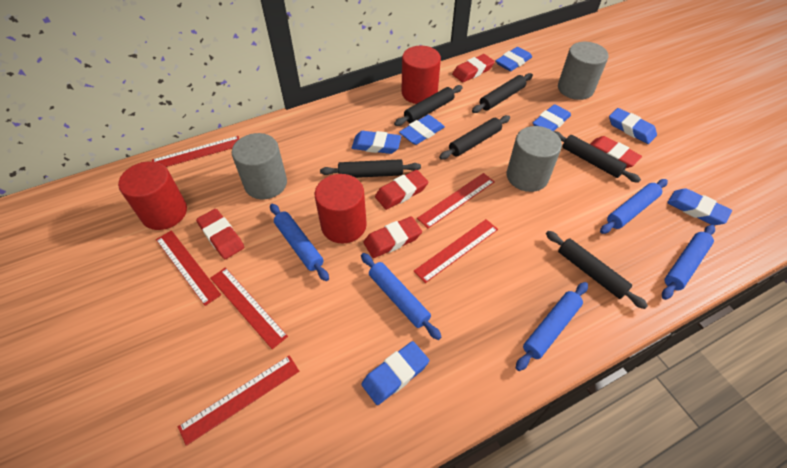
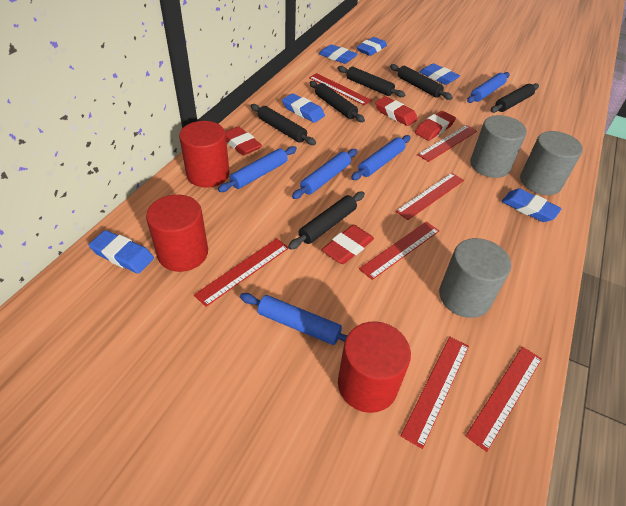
blue eraser: [352,131,401,154] [361,341,429,405] [399,115,445,145] [496,47,532,71] [533,104,571,131] [609,108,657,144] [667,188,732,225] = 7 -> [89,230,154,274] [282,93,325,123] [319,44,357,64] [357,37,387,56] [419,63,460,85] [502,189,562,222] = 6
red eraser: [196,209,244,259] [364,216,422,258] [375,170,428,210] [452,54,495,82] [590,136,642,168] = 5 -> [225,126,262,156] [322,225,374,264] [375,96,418,126] [415,111,456,141] = 4
red ruler: [152,136,239,167] [156,230,221,306] [178,355,299,446] [210,267,288,349] [413,219,498,283] [417,173,495,228] = 6 -> [194,238,289,307] [309,73,372,105] [359,221,439,280] [396,173,464,220] [401,336,469,449] [418,125,477,162] [466,347,542,452] = 7

